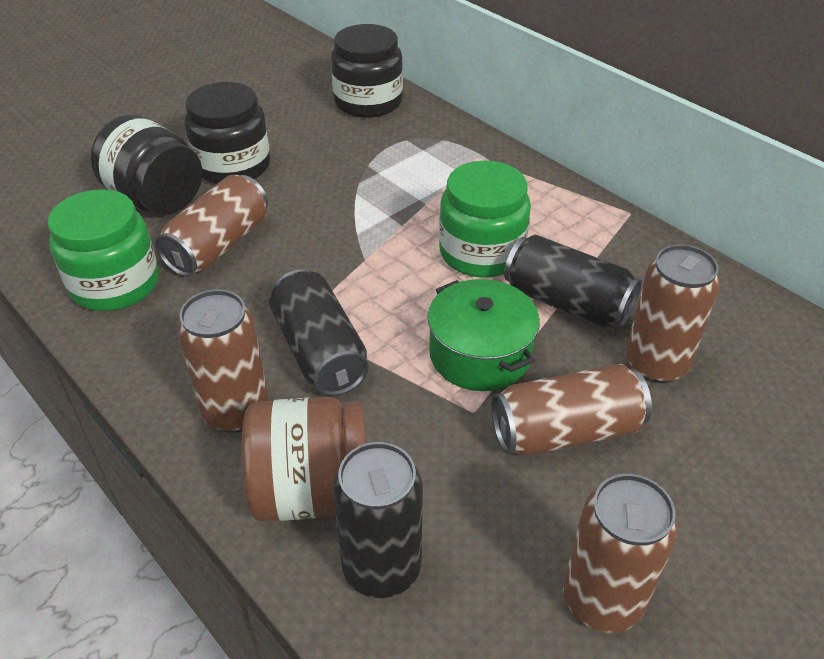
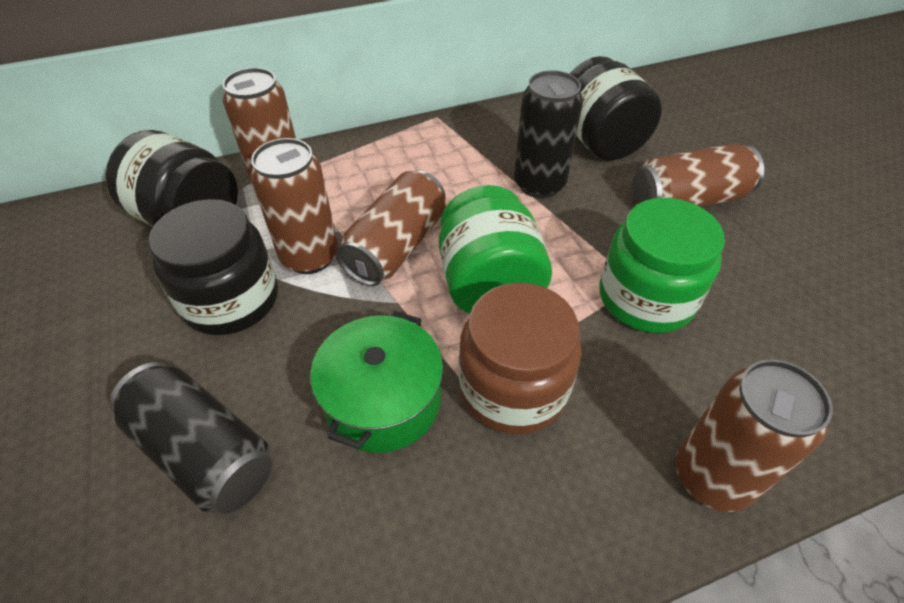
black can: [269,270,369,396] [332,442,423,598] [504,234,642,329] = 3 -> [110,362,272,514] [514,70,583,198] = 2

